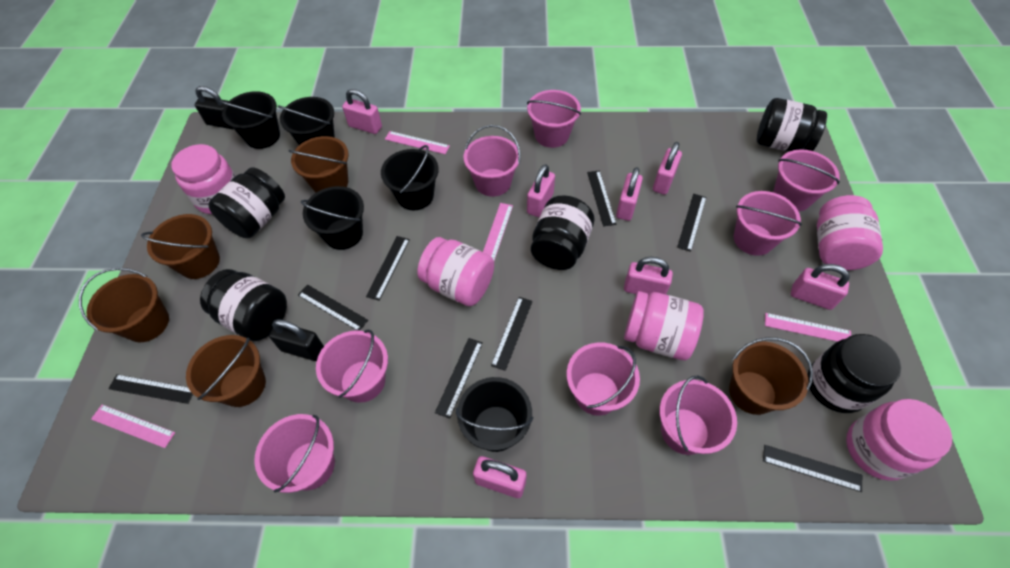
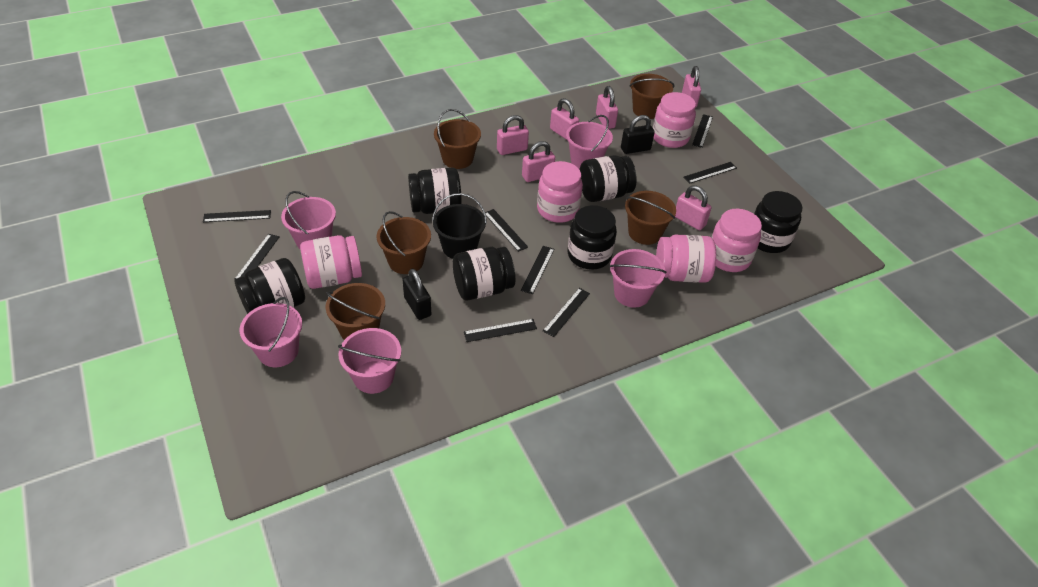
black bucket: [219,91,280,149] [278,97,335,145] [301,186,364,250] [381,145,439,210] [456,377,533,452] = 5 -> [432,193,487,259] = 1
black jar: [200,269,287,341] [208,167,285,238] [531,196,594,270] [757,98,827,152] [807,334,901,413] = 5 -> [235,258,305,314] [408,168,462,214] [453,247,516,301] [568,205,617,270] [580,155,637,202] [754,191,803,253] = 6
pink bucket: [254,414,335,493] [316,329,388,403] [463,125,521,197] [527,90,581,148] [566,342,640,416] [659,376,737,455] [734,191,802,256] [773,150,840,212] = 8 -> [240,297,302,367] [281,191,336,249] [338,328,401,394] [566,115,613,169] [609,249,666,308] = 5
pink padlock: [342,89,382,134] [473,456,527,498] [527,164,555,217] [616,167,643,221] [624,257,673,295] [653,142,682,195] [791,264,850,310] = 7 -> [497,115,529,155] [522,141,555,182] [550,98,579,141] [596,86,618,129] [675,185,712,230] [682,66,701,108] = 6
pink ruler: [91,404,175,448] [385,131,450,154] [483,203,513,261] [765,313,851,342] = 4 -> none = 0

